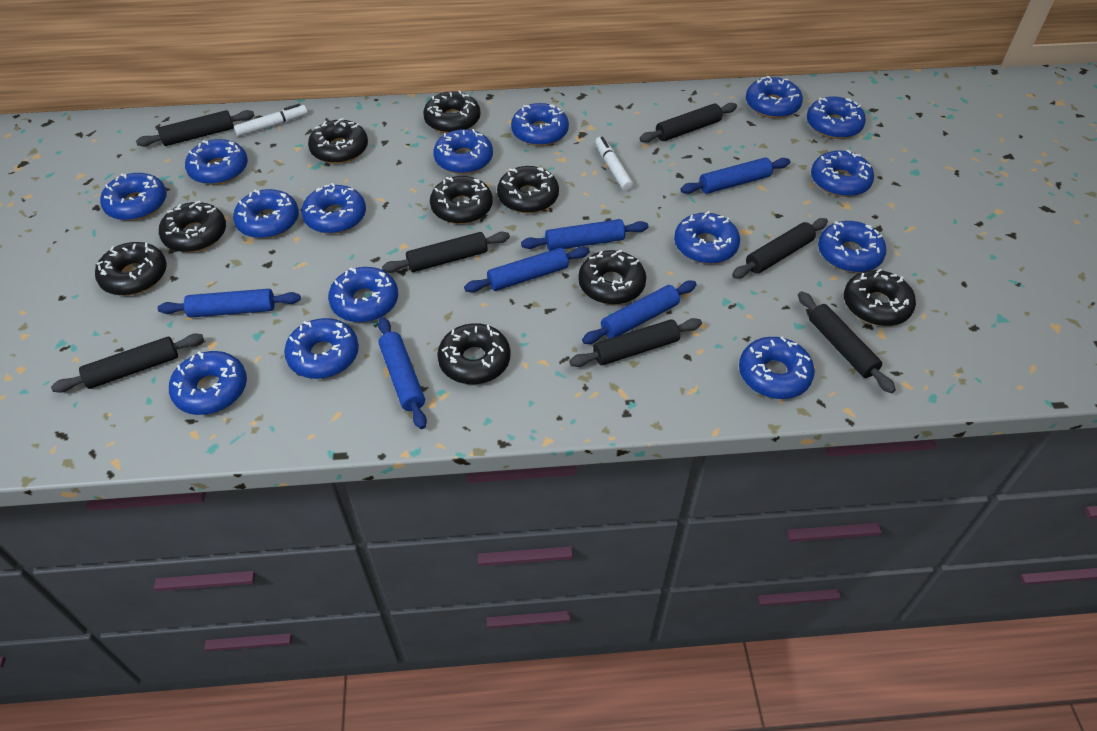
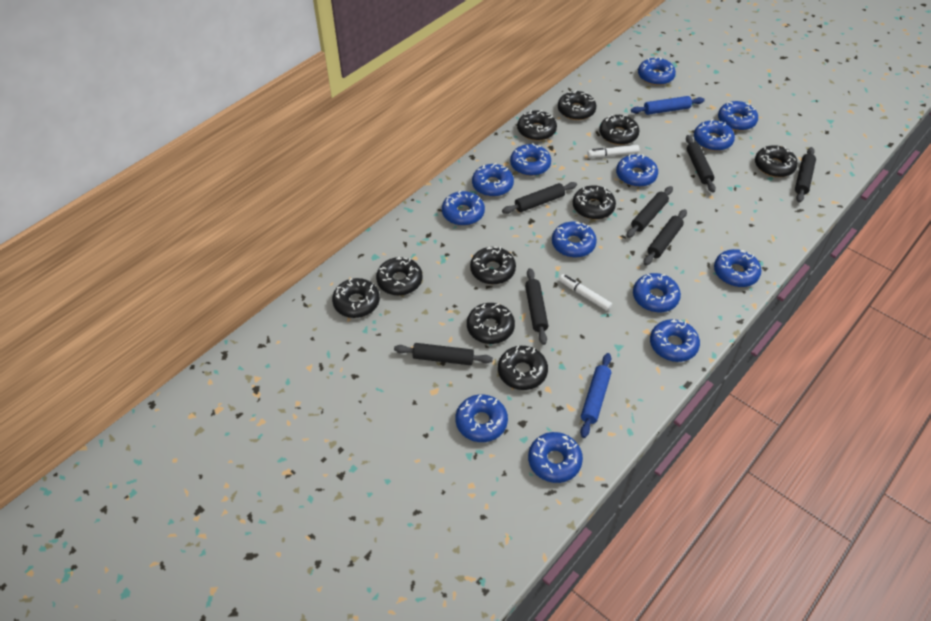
black donut: [95,242,167,296] [159,201,226,252] [308,118,368,164] [423,91,480,133] [430,176,493,224] [437,323,511,384] [497,166,559,213] [578,250,646,305] [844,269,916,326] = 9 -> [332,278,380,318] [376,257,423,296] [467,303,515,344] [470,247,516,284] [498,346,548,390] [517,110,557,141] [558,90,596,120] [573,185,616,219] [599,114,639,145] [755,145,798,177] = 10
blue donut: [100,173,167,221] [169,351,247,415] [185,139,248,185] [233,189,299,239] [284,318,359,379] [302,183,366,234] [328,267,398,323] [433,129,493,174] [511,103,569,146] [674,211,740,264] [739,336,815,399] [746,76,803,118] [807,96,866,139] [811,150,874,197] [818,221,886,273] = 15 -> [442,191,485,226] [455,394,508,442] [472,163,514,197] [510,143,551,176] [528,432,583,483] [552,222,597,258] [616,154,658,187] [633,273,681,312] [638,57,676,85] [650,319,700,362] [694,119,735,151] [714,249,761,287] [718,101,758,131] = 13
blue rolling pin: [158,289,301,318] [378,317,427,429] [464,246,590,293] [521,219,648,251] [582,281,697,344] [680,158,790,194] = 6 -> [580,353,611,438] [631,96,705,115] = 2

